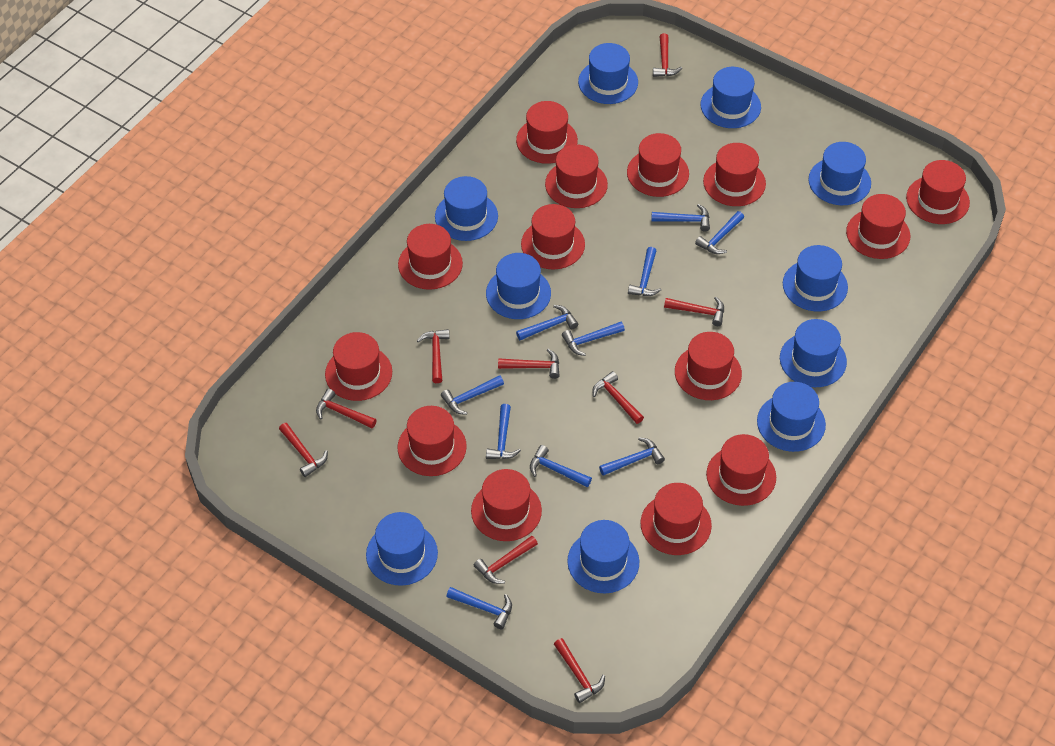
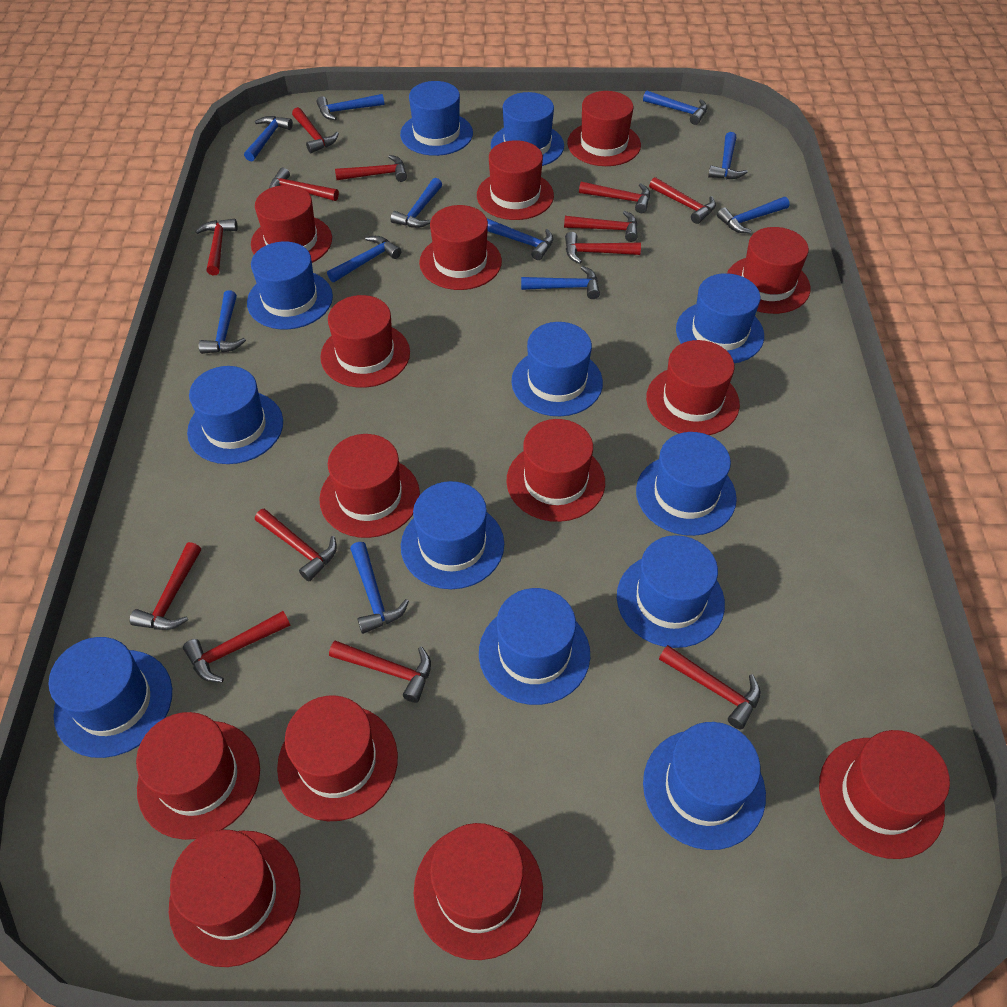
blue hammer: [441,375,504,415] [446,587,512,629] [486,404,521,459] [516,305,578,340] [530,445,592,487] [562,322,625,356] [599,437,665,476] [628,247,661,296] [651,204,710,231] [695,211,744,254] = 10 -> [199,290,246,354] [244,116,293,161] [317,94,384,120] [327,236,401,282] [350,542,409,634] [391,178,442,228] [487,218,553,260] [521,266,600,299] [643,90,707,125] [708,132,748,179] [717,197,789,233] = 11
blue hat: [366,512,438,586] [435,176,498,241] [486,253,551,319] [567,520,639,593] [578,43,638,104] [701,67,761,128] [757,382,826,452] [780,319,847,387] [783,245,848,311] [808,142,871,205] = 10 -> [48,637,172,758] [187,366,283,464] [247,241,333,329] [400,81,473,156] [401,481,504,589] [479,588,590,705] [491,92,564,166] [511,322,603,416] [617,535,725,648] [636,432,737,536] [643,722,766,850] [676,273,764,363] = 12
red hammer: [279,423,328,477] [316,389,377,428] [417,329,450,383] [474,536,538,584] [498,349,560,379] [554,638,605,703] [593,371,644,424] [653,33,682,77] [664,297,724,326] = 9 -> [130,542,201,630] [183,611,290,682] [195,219,238,275] [255,508,337,581] [269,168,339,201] [292,107,339,153] [329,641,431,703] [335,155,407,182] [564,211,638,242] [565,232,641,264] [579,182,650,213] [649,177,716,224] [659,645,761,729] = 13

